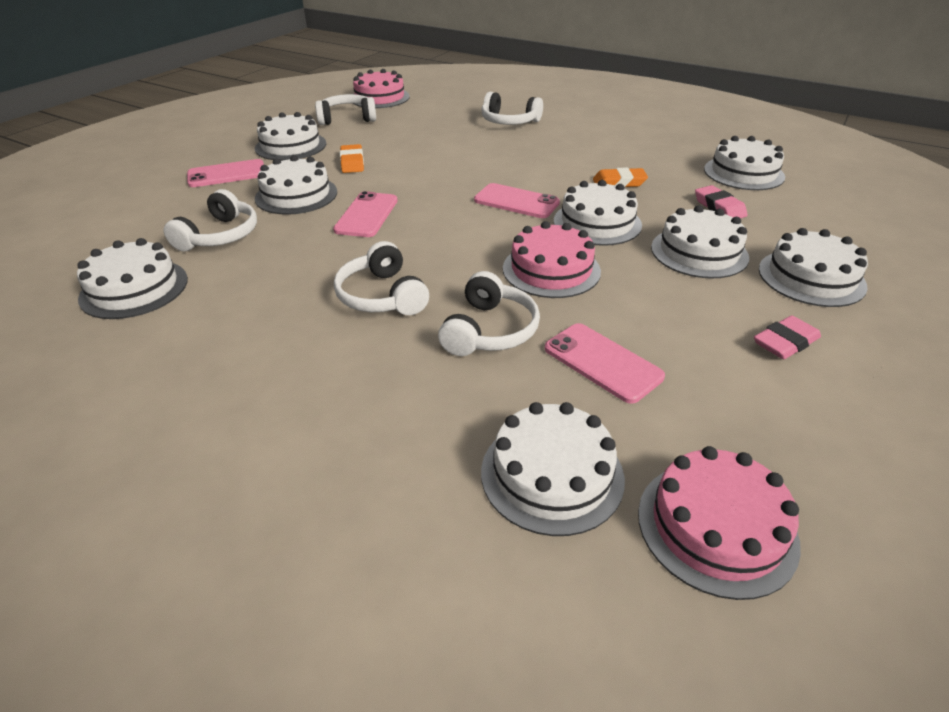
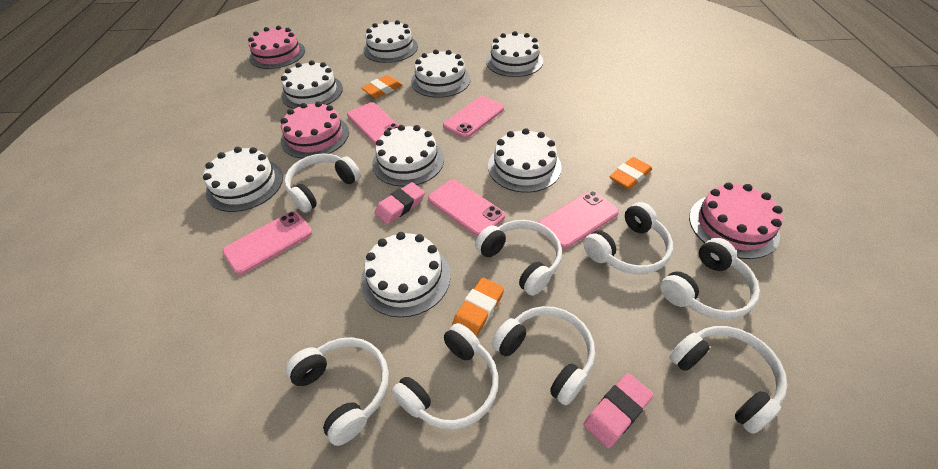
orange eraser: [340,144,364,173] [593,167,648,187] = 2 -> [361,75,402,98] [452,277,504,337] [609,157,652,189] = 3
pink phone: [187,159,264,187] [333,191,398,237] [474,183,560,218] [545,323,665,404] = 4 -> [222,211,312,275] [347,102,399,145] [428,180,505,237] [443,96,504,138] [539,191,619,249] = 5
white headphones: [164,189,257,252] [315,94,376,125] [334,241,429,315] [438,271,540,356] [482,92,543,125] = 5 -> [284,153,361,213] [286,337,389,446] [392,323,498,429] [475,220,562,296] [492,306,595,405] [584,202,673,274] [660,238,760,320] [669,326,787,434] = 8

